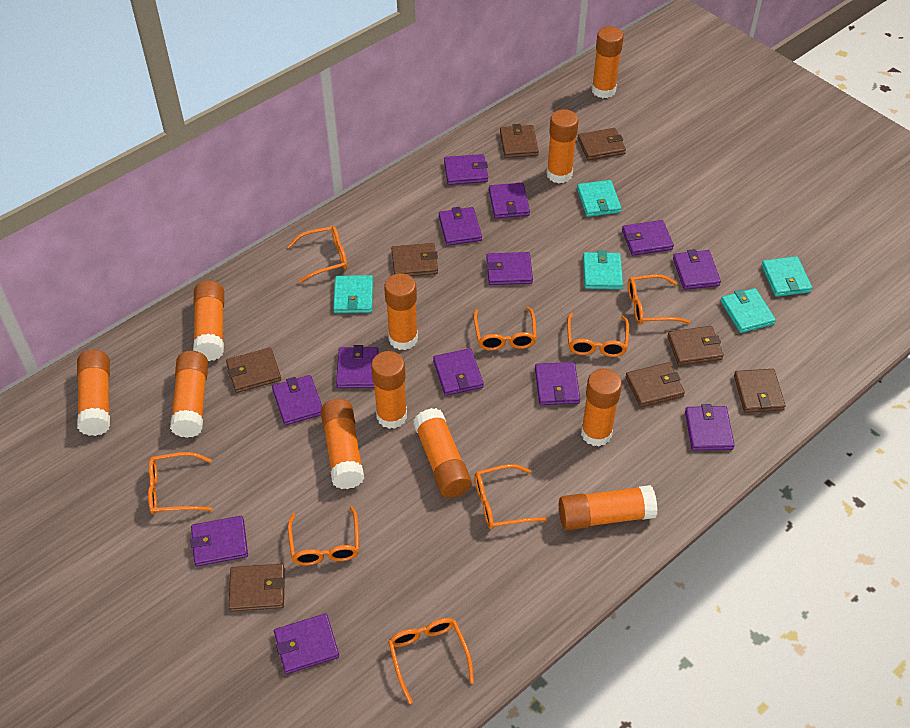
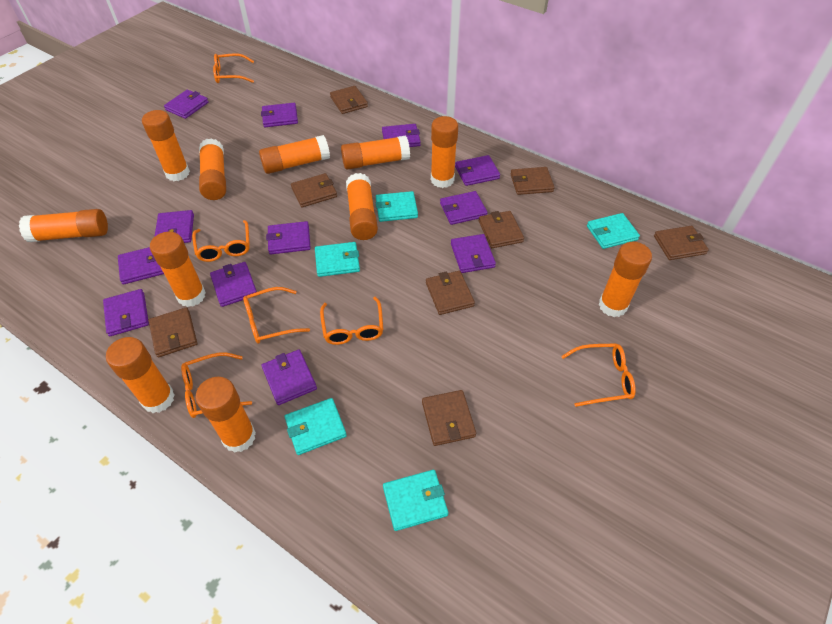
orange glasses: [148,452,212,514] [287,226,347,283] [288,506,359,566] [388,618,474,704] [473,307,537,351] [475,464,547,529] [567,313,629,357] [628,274,690,325] = 8 -> [181,353,252,418] [192,220,250,262] [213,53,254,83] [243,287,310,344] [320,297,383,345] [561,343,636,407] = 6
purple wallet: [190,516,248,566] [272,375,322,425] [274,613,339,674] [336,345,379,388] [433,348,484,396] [439,207,482,246] [444,154,488,185] [486,252,533,285] [489,183,530,219] [535,362,580,405] [622,220,674,256] [673,249,721,290] [685,404,735,451] = 13 -> [103,289,149,336] [118,247,164,285] [154,210,194,243] [164,90,209,119] [210,262,257,307] [261,103,298,127] [261,350,317,405] [266,221,311,255] [382,124,421,147] [440,191,488,225] [451,234,496,273] [455,155,500,186] = 12

